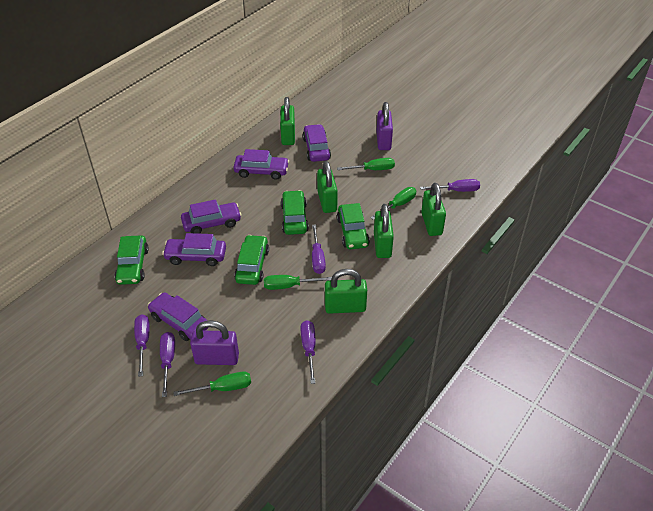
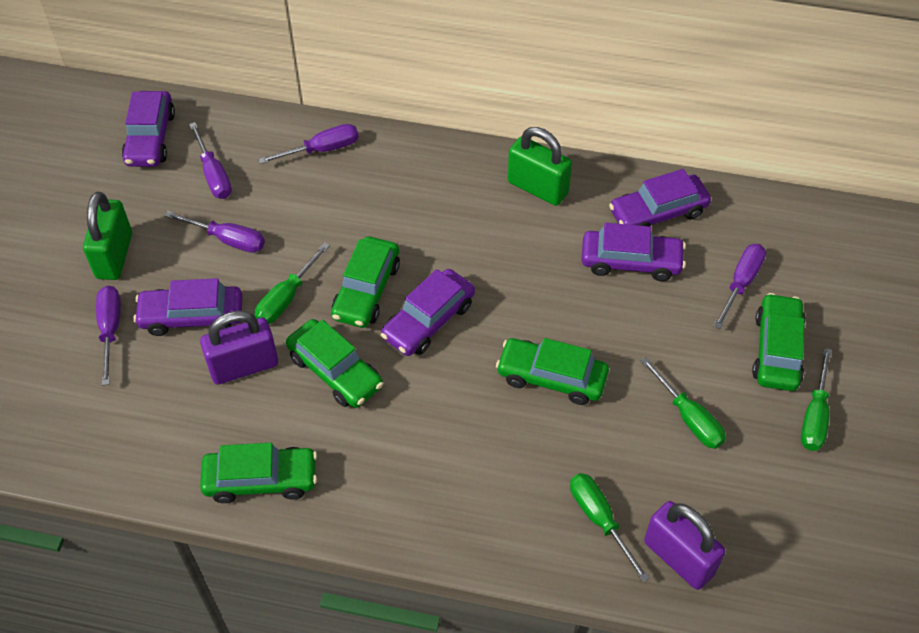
green car: [115,235,149,285] [234,235,269,285] [281,190,309,235] [337,203,370,249] = 4 -> [200,443,317,503] [286,319,383,408] [331,236,400,328] [496,338,609,405] [752,293,806,391] = 5
green padlock: [280,97,295,145] [317,161,338,213] [325,269,367,314] [374,204,394,258] [421,183,446,236] = 5 -> [83,192,132,280] [508,127,572,206] = 2

